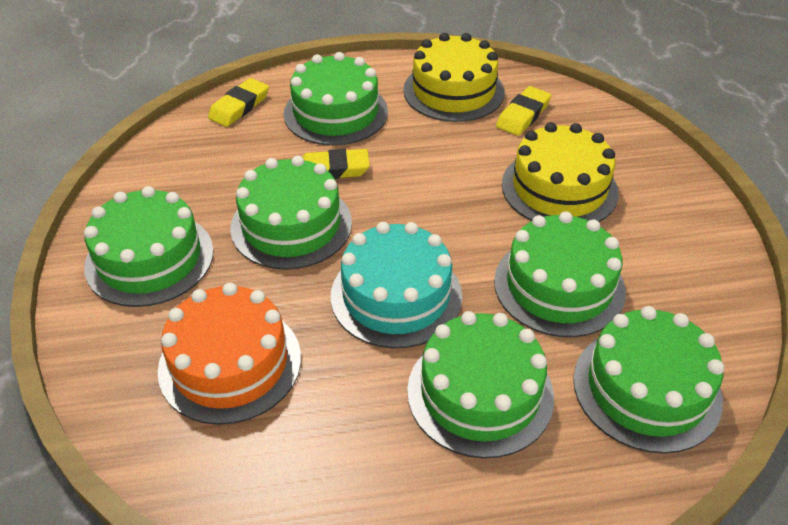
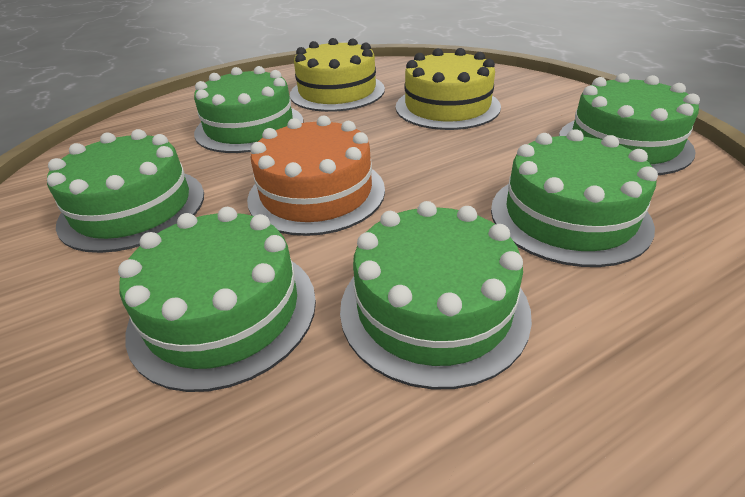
turquoise cake: [331,222,462,348] = 1 -> none = 0
yellow eraser: [208,78,269,127] [302,149,370,179] [496,86,551,136] = 3 -> none = 0

